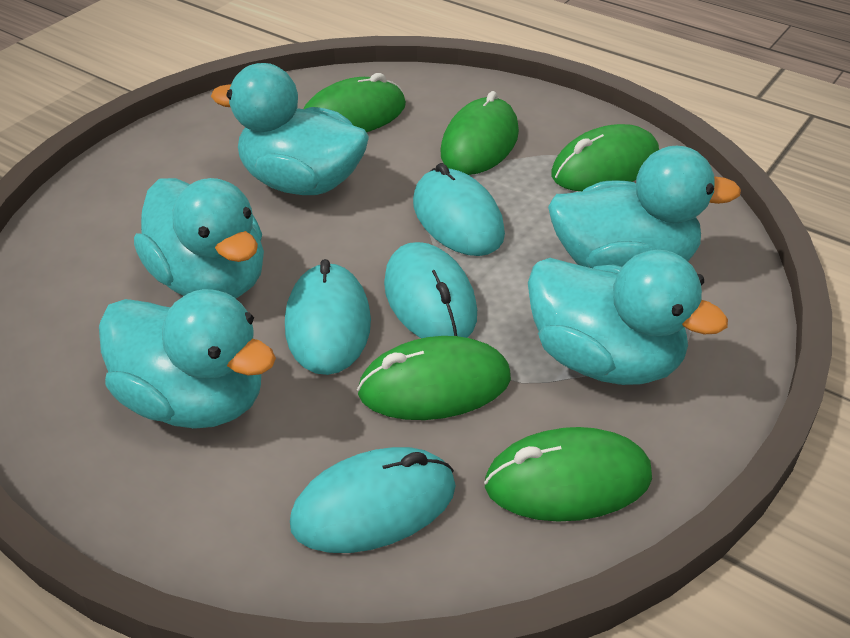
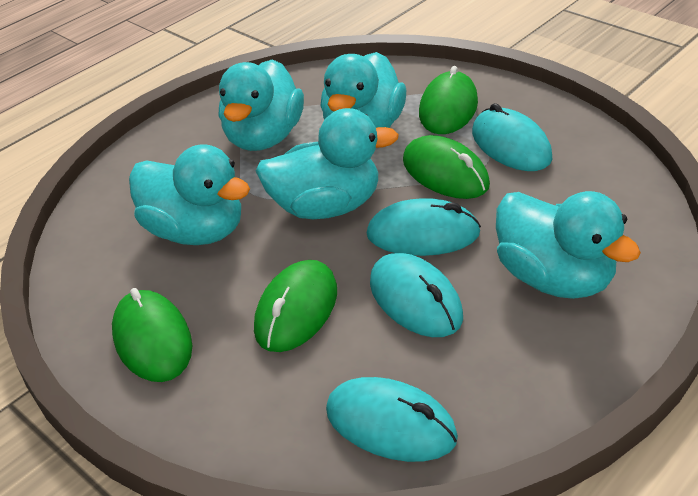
green mouse: [303,73,406,132] [357,336,511,420] [440,91,519,175] [484,427,652,522] [551,124,659,191] = 5 -> [112,288,192,382] [254,260,337,352] [403,135,490,199] [419,66,478,134] = 4

